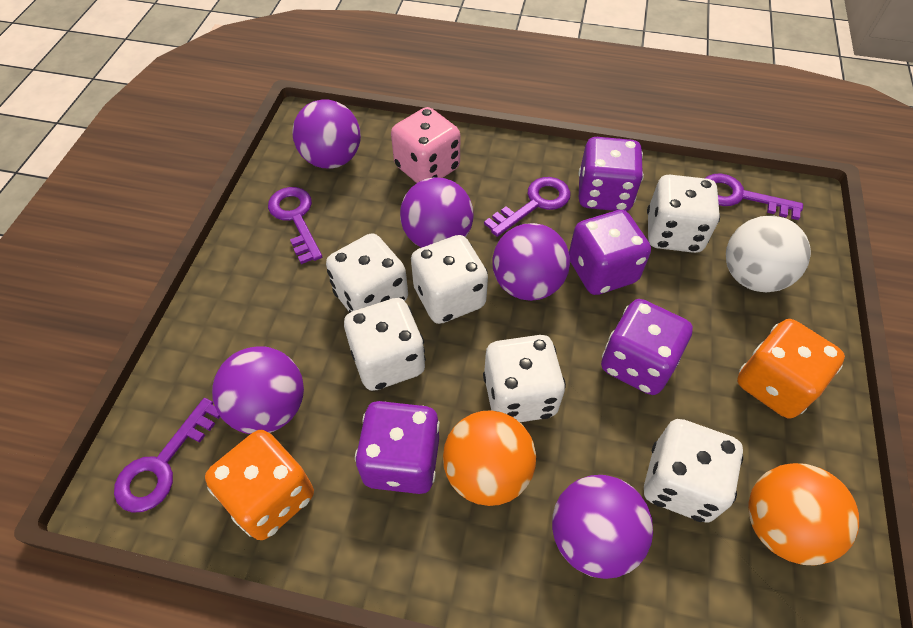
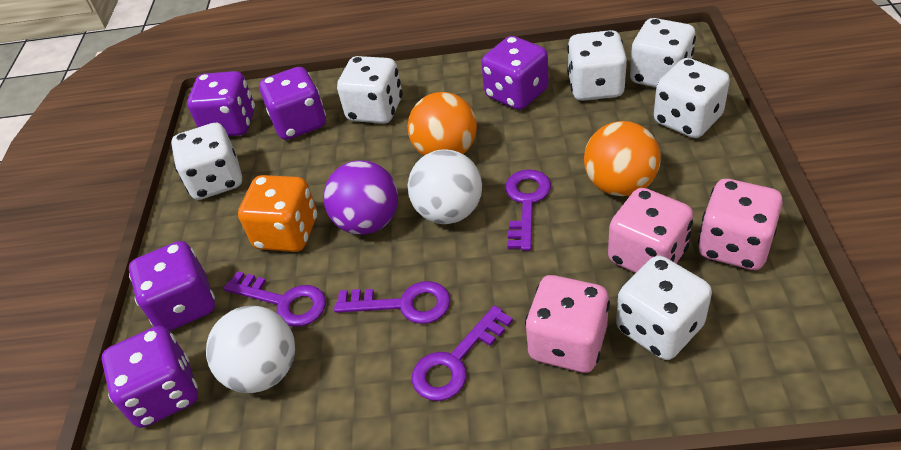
orange dice: [205,430,314,540] [737,319,845,419] = 2 -> [238,175,317,252] = 1
pink dice: [391,107,460,183] = 1 -> [525,275,610,373] [608,188,693,273] [698,179,783,270] = 3
purple ball: [212,346,304,434] [292,99,361,169] [400,177,474,248] [492,223,570,301] [552,475,653,579] = 5 -> [323,160,398,235] = 1
purple dice: [355,401,440,494] [569,210,651,295] [578,137,644,211] [601,299,693,395] = 4 -> [101,326,198,428] [129,241,215,331] [187,71,255,136] [259,67,326,140] [481,36,549,110] = 5
white ball: [726,216,811,292] = 1 -> [206,306,295,393] [408,149,482,224] = 2

